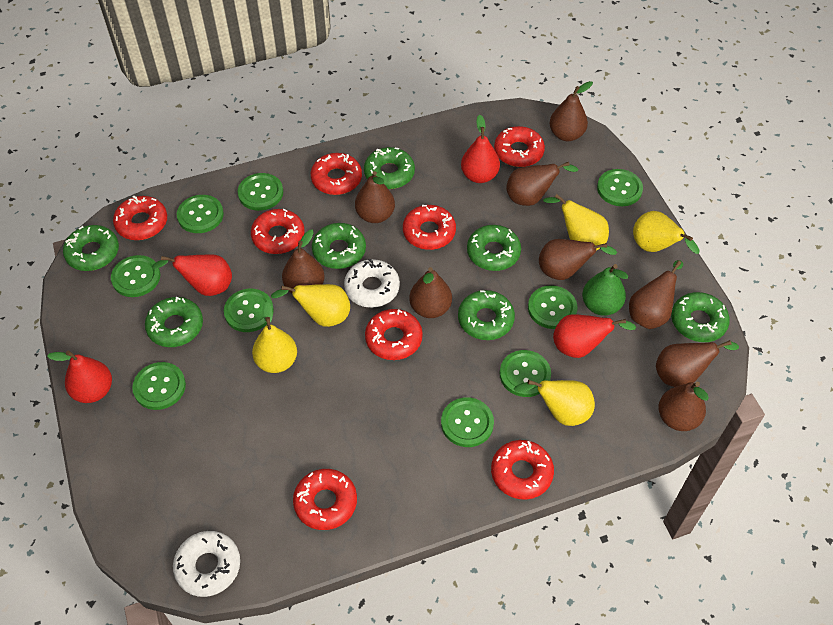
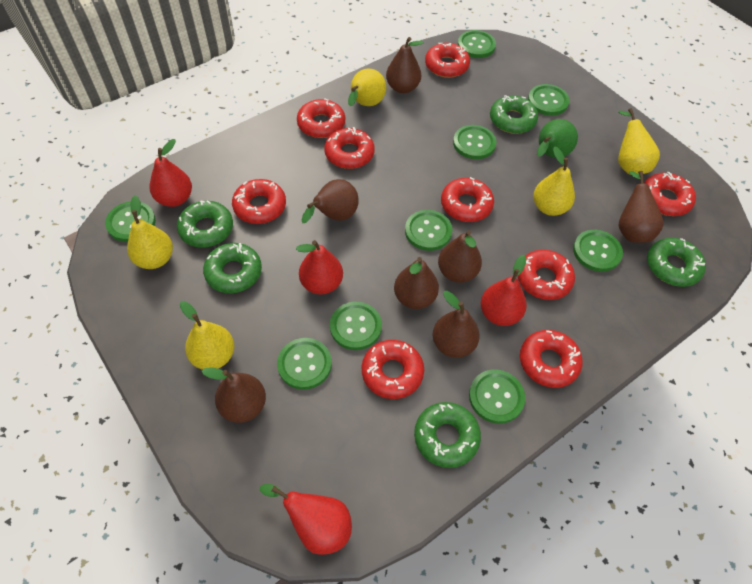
brown pear: [282,229,325,293] [355,171,395,223] [409,267,452,318] [506,162,578,206] [539,239,617,280] [550,81,593,141] [629,260,683,329] [656,340,739,387] [658,382,709,431] = 9 -> [202,367,266,423] [302,179,359,223] [386,37,424,93] [394,257,439,309] [433,291,480,358] [438,230,482,283] [619,171,664,243] = 7
green donut: [63,225,119,271] [145,297,203,347] [312,223,366,269] [364,147,415,189] [458,290,515,340] [467,225,521,271] [671,292,730,342] = 7 -> [177,200,233,248] [203,243,262,293] [414,402,481,468] [490,95,538,134] [647,238,706,287] = 5
red donut: [113,196,167,240] [251,209,305,254] [293,469,357,530] [311,153,362,195] [365,309,423,360] [403,205,456,250] [491,440,554,500] [494,126,545,167] = 8 -> [232,179,286,224] [297,99,345,138] [324,127,375,169] [362,340,424,399] [425,43,470,78] [441,177,494,222] [518,250,575,300] [520,330,583,388] [644,172,696,216] = 9
white donut: [173,531,240,597] [344,259,400,308] = 2 -> none = 0

